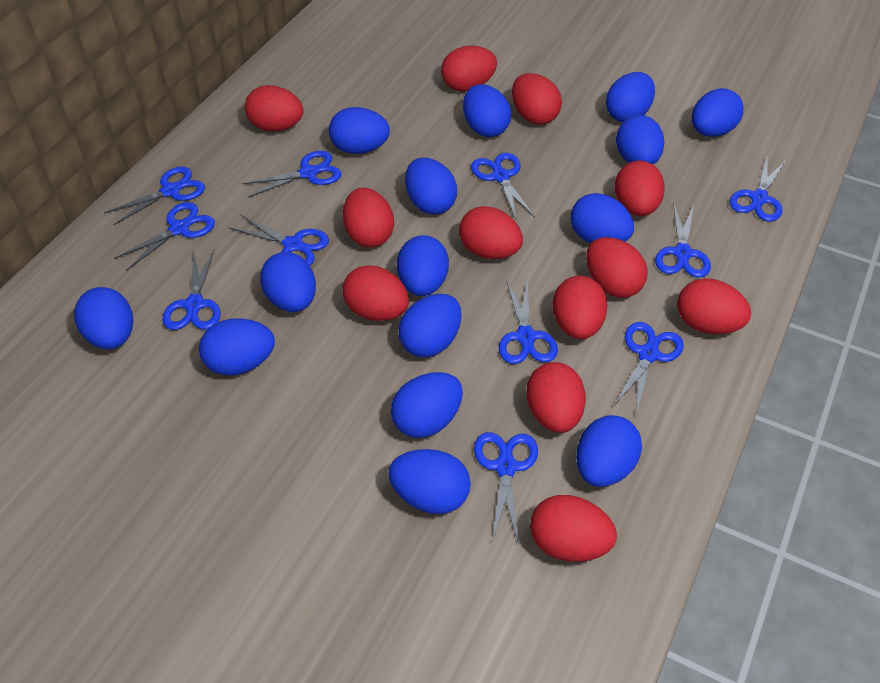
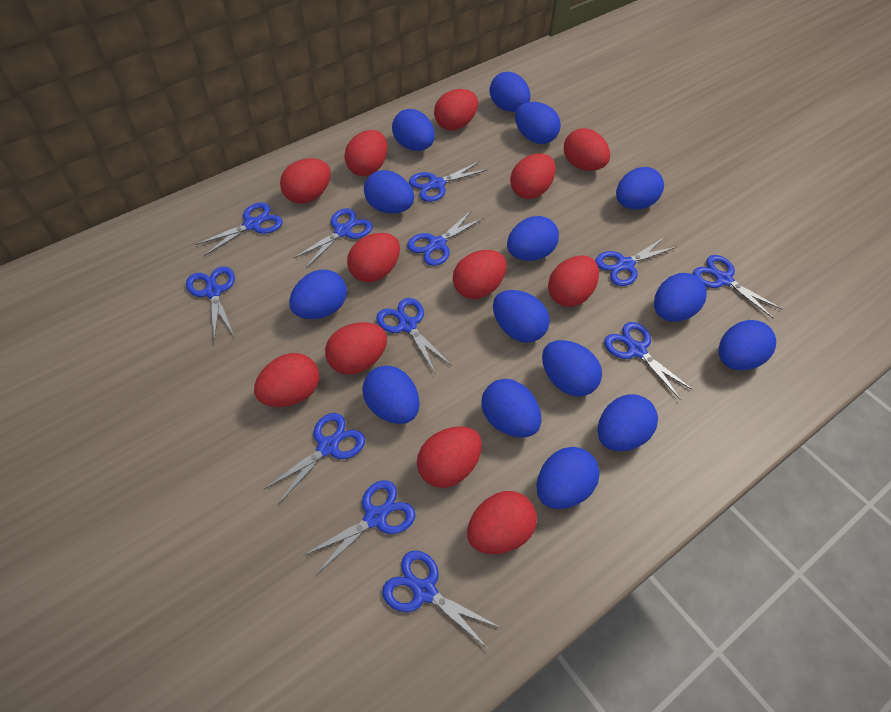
blue scissors: [104,167,205,225] [114,202,215,270] [162,249,221,330] [229,214,329,266] [242,151,342,197] [471,153,535,219] [474,432,538,544] [499,280,558,364] [613,322,684,414] [655,202,711,278] [729,157,786,221] = 11 -> [186,266,235,341] [195,202,283,256] [264,413,365,504] [294,208,373,268] [303,480,416,575] [376,298,452,373] [382,550,501,650] [407,210,484,266] [409,161,488,202] [595,237,676,286] [604,322,693,400] [693,255,782,318] = 12

